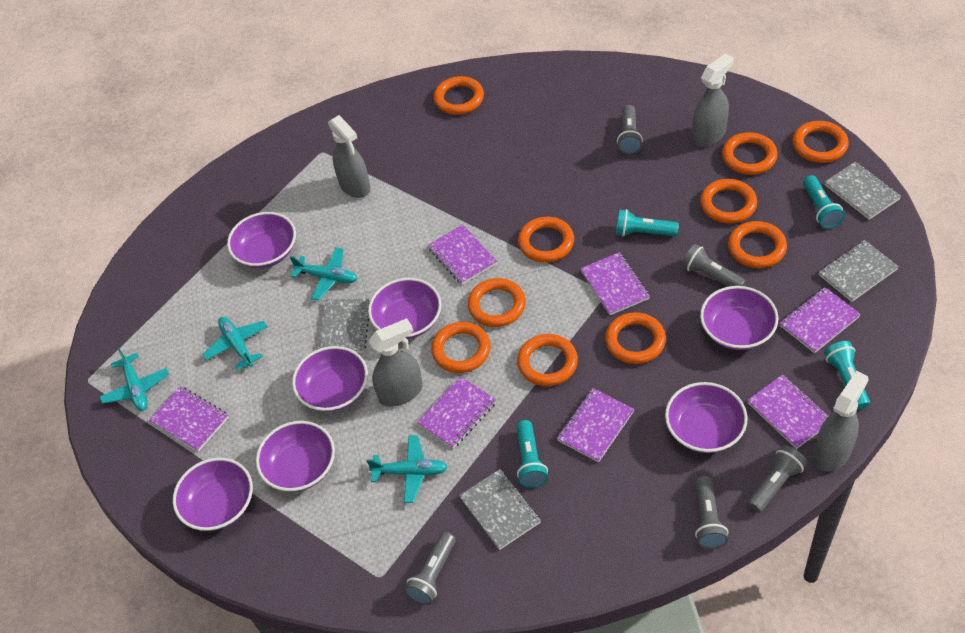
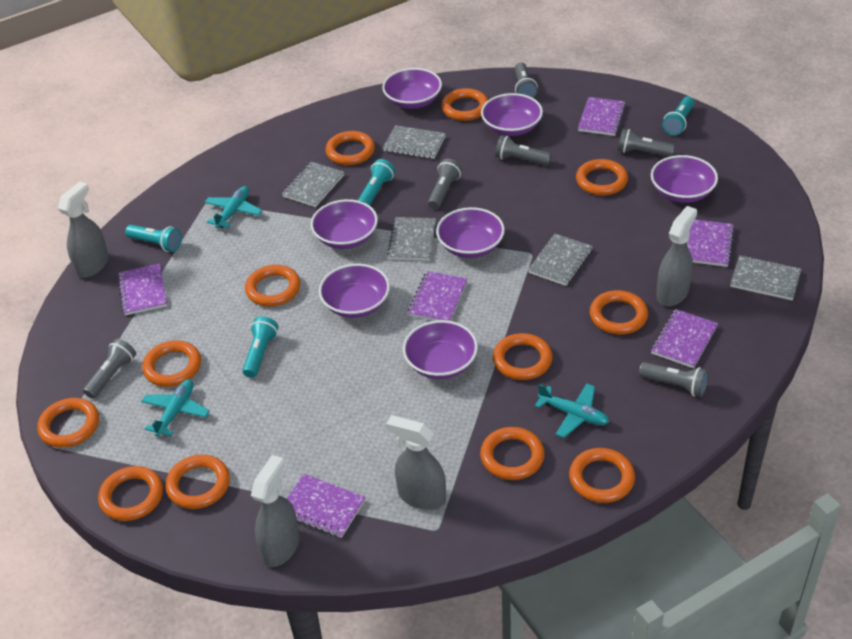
grey flashlight: [404,532,456,605] [617,105,643,154] [682,244,746,287] [695,476,728,549] [748,445,807,513] = 5 -> [83,339,136,399] [428,159,462,209] [495,135,552,165] [515,62,538,98] [618,129,675,157] [639,362,708,397] = 6
grey notebook: [319,298,370,353] [459,469,541,550] [819,240,899,302] [824,162,901,220] = 4 -> [282,162,344,207] [383,125,446,159] [387,217,436,261] [528,234,593,286] [730,256,802,301] = 5
orange ring: [431,322,491,373] [434,76,484,115] [468,278,526,327] [517,334,578,386] [518,217,574,263] [605,312,666,364] [700,179,757,224] [722,132,778,175] [728,221,787,268] [793,121,849,163] = 10 -> [37,398,99,448] [98,466,163,521] [142,340,201,387] [165,455,230,509] [245,265,300,306] [325,131,375,165] [441,88,488,121] [480,427,545,480] [493,333,553,380] [569,448,635,503] [576,159,628,196] [590,290,648,334] = 12
purple notebook: [149,386,229,452] [417,376,496,449] [428,224,497,285] [557,388,634,462] [580,252,650,315] [747,375,829,449] [780,287,861,353] = 7 -> [117,264,167,315] [287,474,366,538] [408,271,468,321] [578,97,626,136] [651,309,718,368] [687,219,735,267] = 6
turquoise plane: [100,348,169,411] [202,317,268,370] [290,247,358,301] [366,435,448,503] = 4 -> [141,379,210,437] [205,186,262,228] [535,383,609,438] = 3

